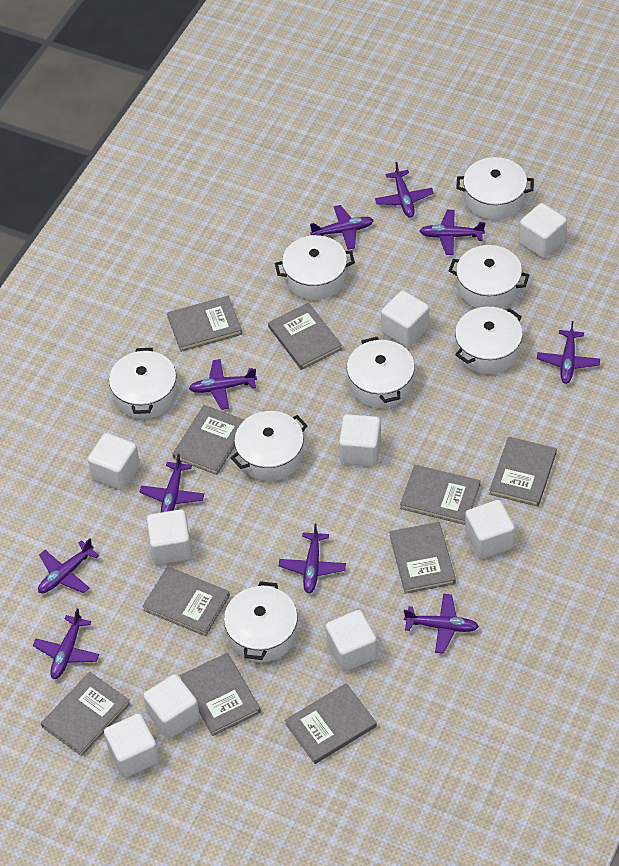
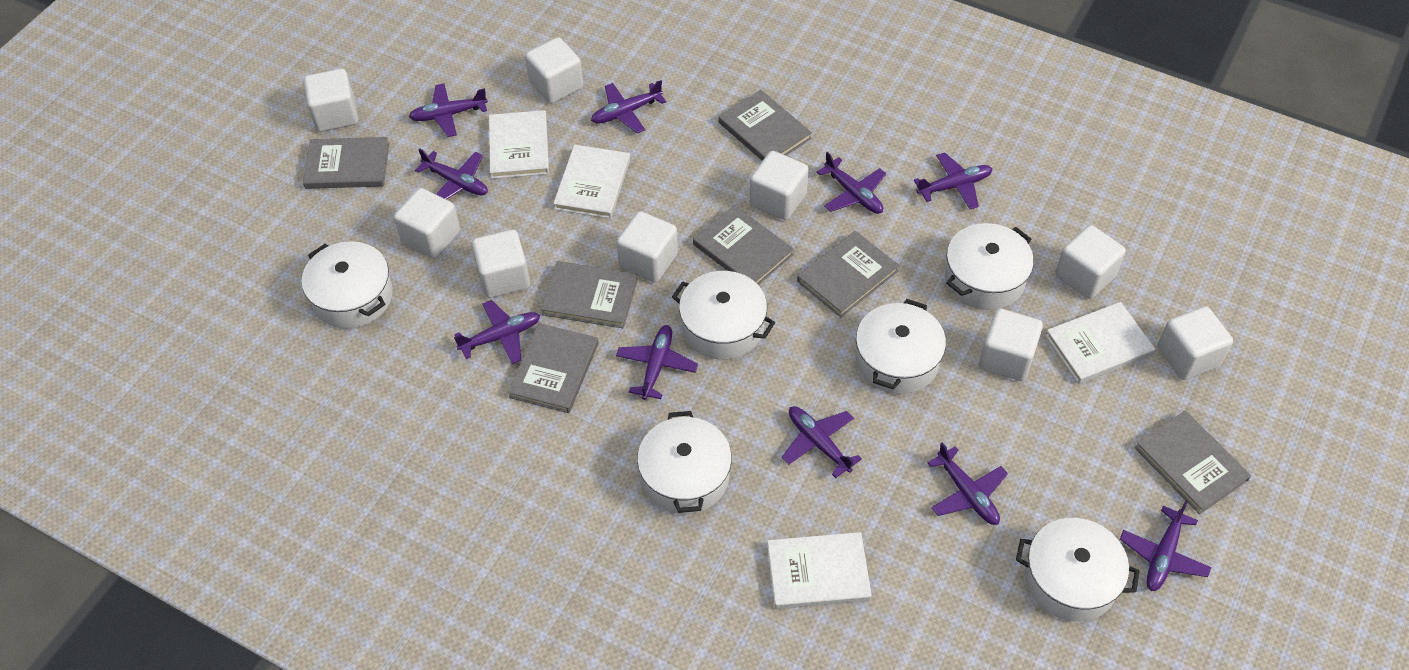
grey book: [41,672,130,756] [142,566,230,636] [167,296,242,352] [173,405,244,475] [180,653,261,736] [268,303,342,370] [285,683,377,764] [389,522,456,594] [400,465,480,525] [489,436,557,507] = 10 -> [303,137,389,189] [508,323,599,413] [541,261,638,328] [693,205,794,285] [719,90,812,161] [797,231,899,317] [1135,411,1251,514] = 7
white book: none = 0 -> [489,110,549,179] [553,145,630,219] [767,532,872,609] [1045,302,1155,384] = 4
white pot: [109,348,177,419] [224,581,298,662] [231,411,308,481] [275,235,355,300] [347,337,415,408] [449,245,529,308] [455,307,523,374] [456,157,534,220] = 8 -> [302,241,393,329] [637,411,732,514] [672,271,775,360] [856,299,946,394] [945,223,1034,310] [1016,518,1140,621] = 6

